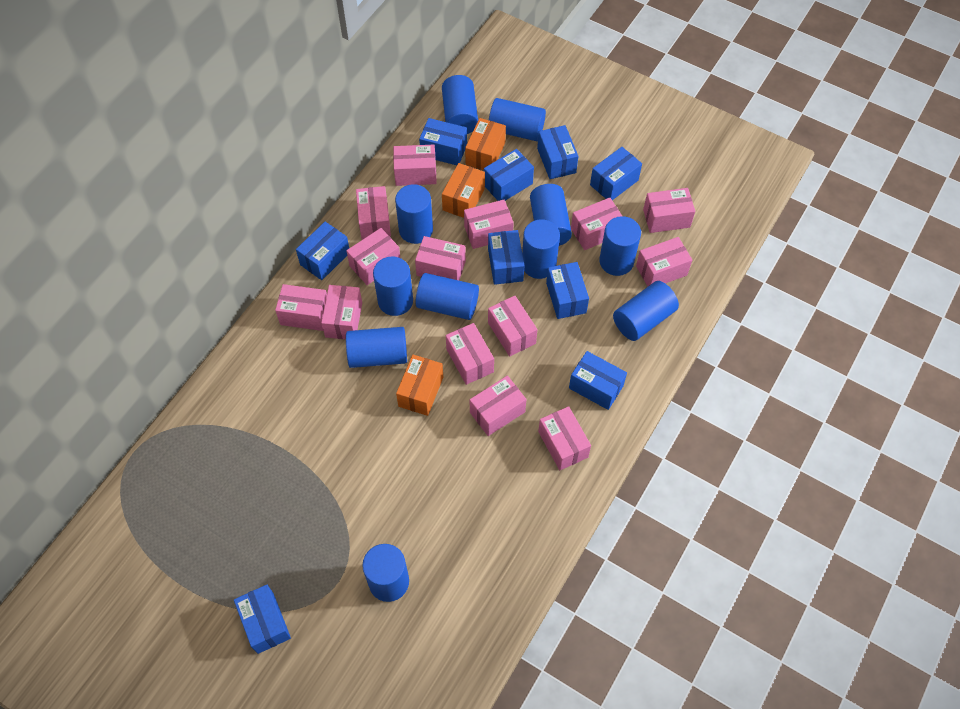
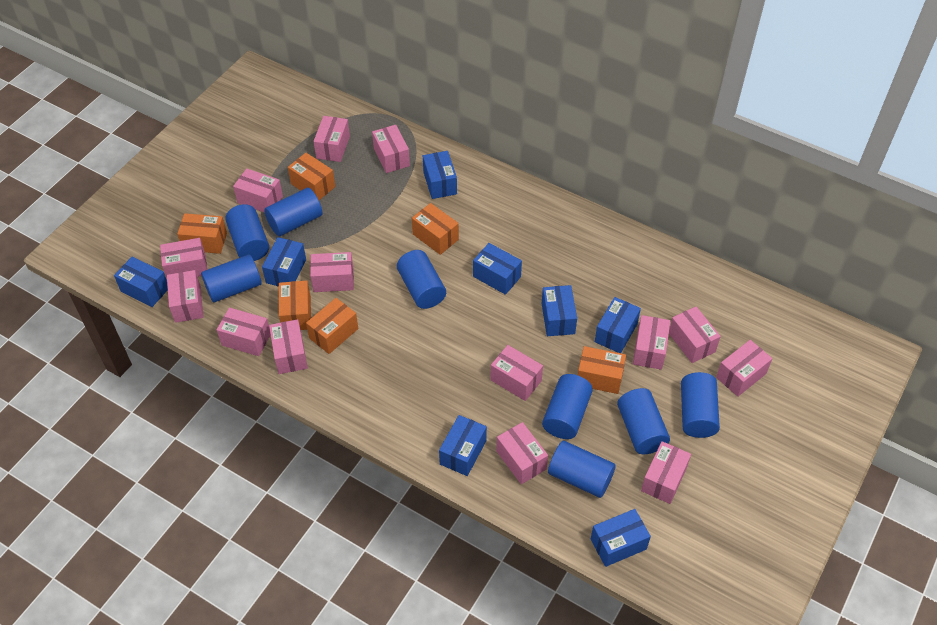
blue box: [234,584,291,654] [296,222,349,280] [419,118,467,165] [484,149,534,201] [488,230,524,285] [537,125,578,179] [546,262,589,319] [569,351,627,410] [590,147,642,200] = 9 -> [114,256,168,307] [262,237,306,287] [423,151,457,199] [439,415,487,476] [473,243,522,295] [541,285,577,336] [591,509,651,567] [595,297,641,353] = 8
blue cylinder: [346,327,407,368] [362,544,409,602] [373,256,413,316] [395,184,433,244] [415,273,479,320] [442,75,478,134] [489,98,546,141] [522,219,560,279] [530,184,572,246] [599,216,641,276] [613,281,679,341] = 11 -> [201,254,262,303] [225,204,269,261] [264,188,323,236] [397,250,446,309] [542,374,593,439] [548,441,616,498] [617,388,670,454] [681,372,720,438] = 8
orange box: [396,355,443,416] [442,163,485,218] [465,118,506,170] = 3 -> [177,213,227,254] [279,280,311,330] [288,153,335,200] [306,298,358,354] [412,203,459,255] [578,346,626,394] = 6

